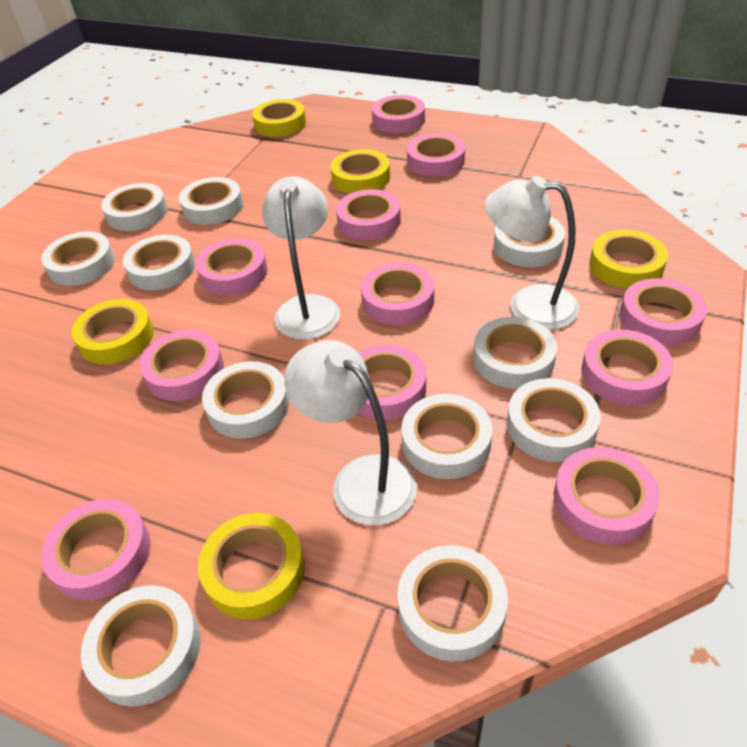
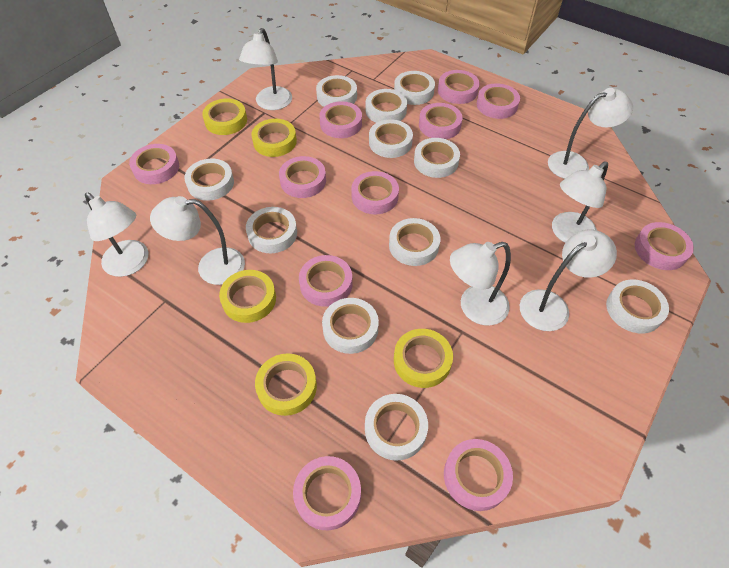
white lamp: [262,176,340,340] [284,340,417,525] [485,176,579,330] = 3 -> [85,193,148,277] [150,196,245,285] [239,28,292,110] [450,242,511,326] [520,229,617,331] [548,88,633,179] [552,161,608,243] = 7

